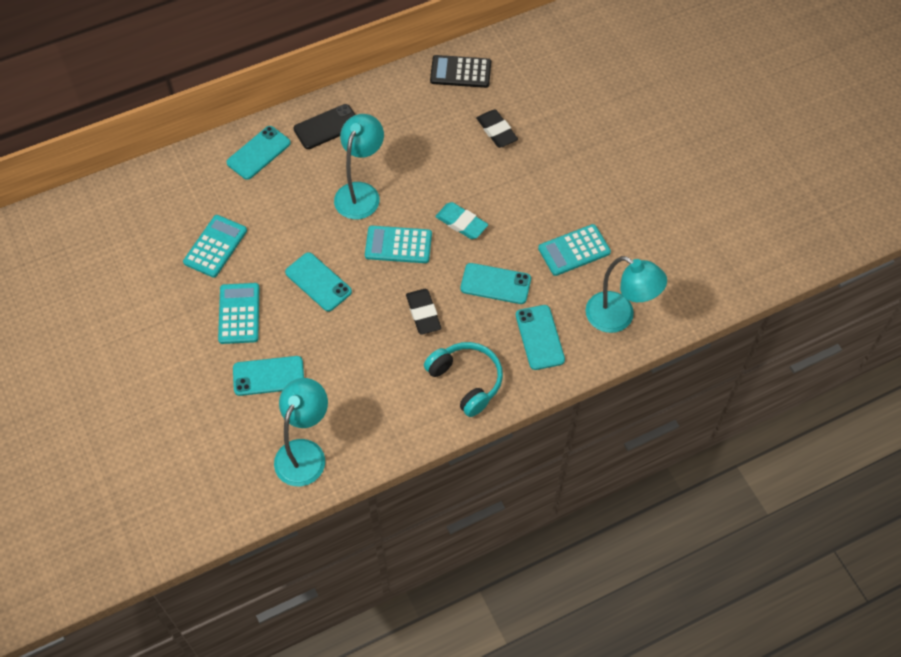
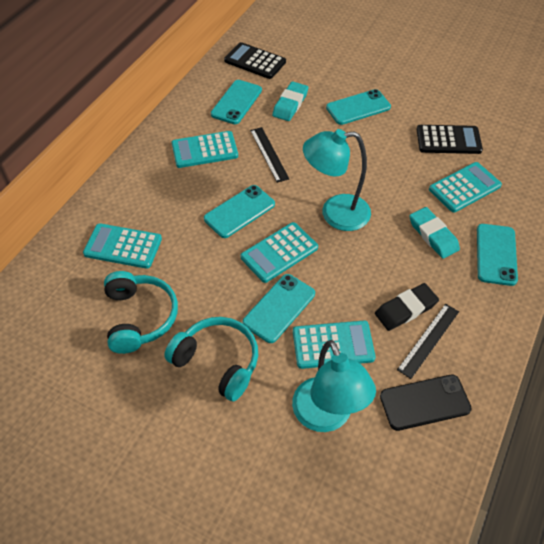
black calculator: [430,55,491,88] = 1 -> [224,42,286,79] [417,125,483,154] = 2
black eraser: [406,289,441,335] [476,109,518,148] = 2 -> [375,283,439,331] = 1
black ruler: none = 0 -> [250,127,289,183] [397,304,459,379] = 2
turquoise calculator: [183,215,247,278] [218,283,259,344] [365,226,432,263] [538,224,611,276] = 4 -> [83,223,162,269] [172,131,238,168] [241,222,318,283] [293,321,376,369] [429,162,502,213] = 5
turquoise eraser: [435,202,488,239] = 1 -> [272,82,308,121] [409,207,460,259] = 2
turquoise headphones: [424,342,503,417] = 1 -> [104,271,178,354] [164,317,258,402] = 2
turquoise lamp: [274,378,328,486] [334,114,384,219] [586,256,667,333] = 3 -> [292,340,376,432] [303,129,371,231] = 2

